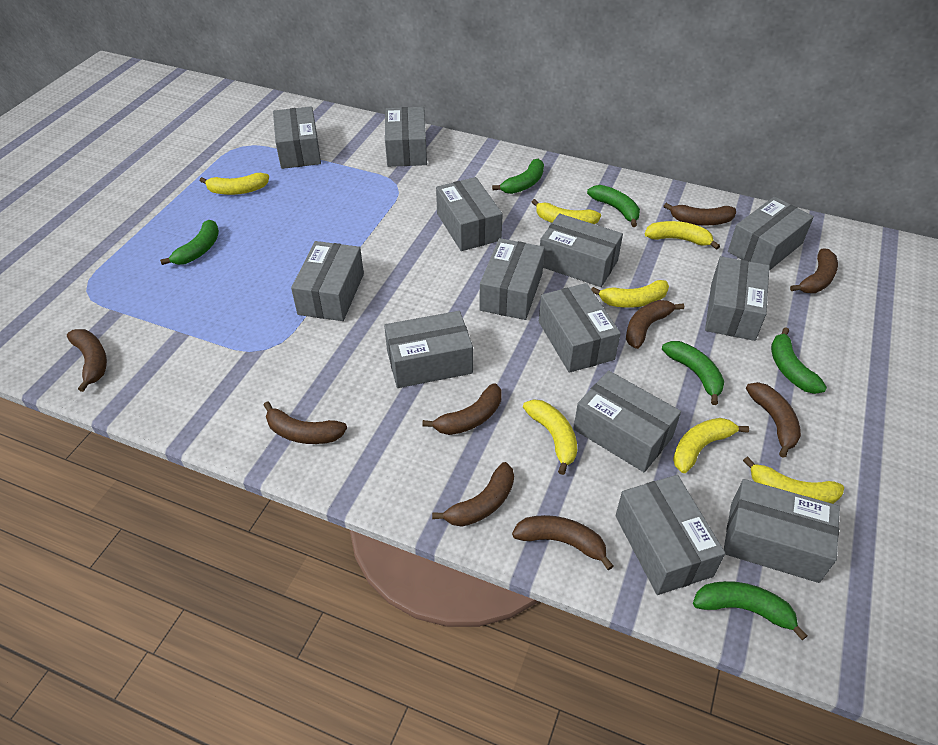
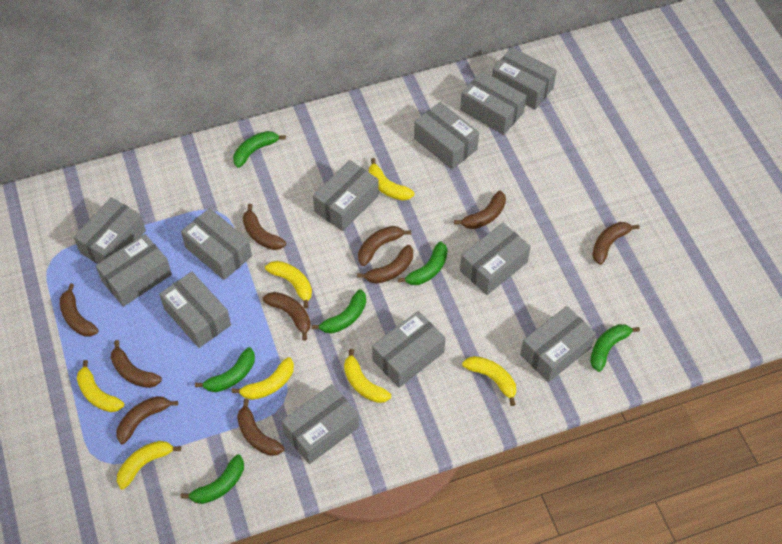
brown banana: [67,329,107,392] [263,401,347,444] [422,383,502,435] [432,462,514,527] [512,515,614,570] [626,300,684,349] [663,203,736,226] [746,382,801,458] [790,248,838,293] = 9 -> [60,283,99,337] [111,340,162,388] [116,396,178,444] [237,399,284,456] [243,204,286,250] [262,292,310,341] [357,245,413,284] [358,226,411,266] [454,191,506,229] [592,222,640,265] = 10
grey box: [273,106,321,169] [291,241,364,321] [384,311,473,388] [385,107,427,167] [436,177,503,251] [479,238,545,320] [539,283,621,373] [540,213,623,287] [573,370,681,472] [615,475,725,595] [705,256,770,341] [724,479,840,583] [728,197,814,271] = 13 -> [73,197,146,264] [96,234,172,307] [159,272,231,348] [181,208,252,280] [281,384,359,464] [313,160,379,231] [372,311,445,388] [414,102,479,169] [460,71,526,135] [460,222,531,295] [492,47,557,110] [520,306,596,382] = 12

